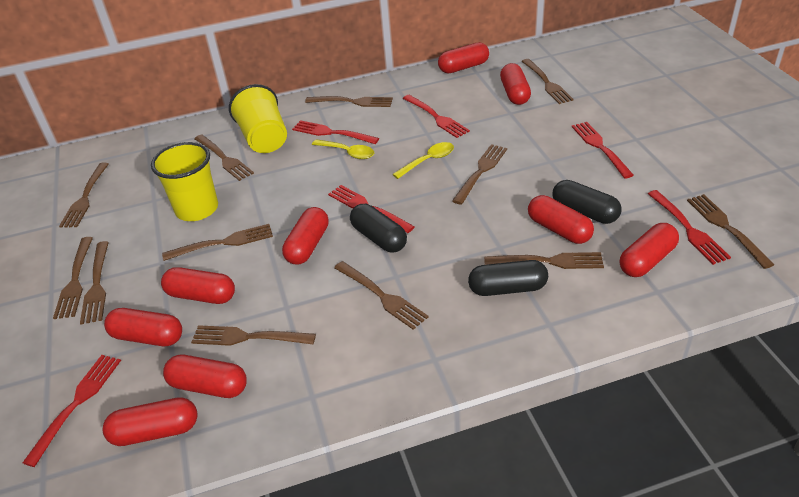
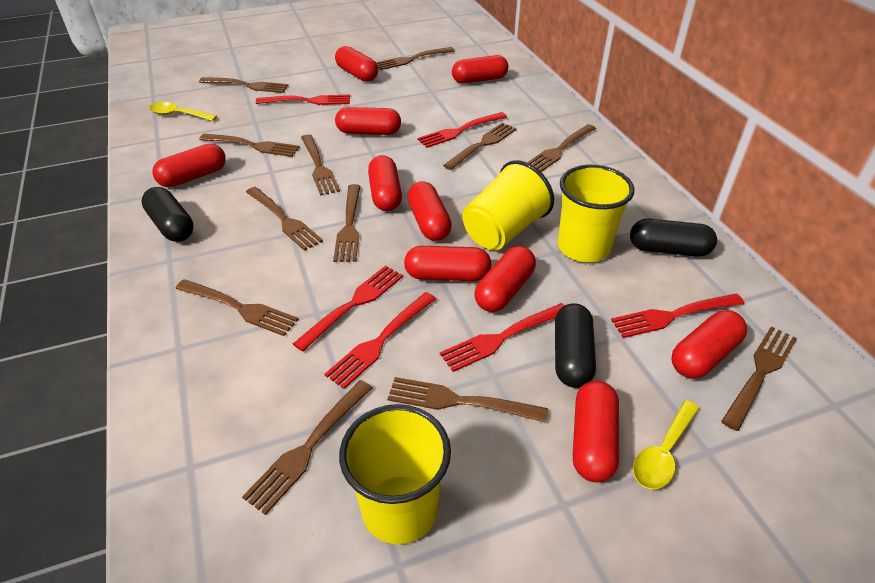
red capsule: [103,397,198,446] [104,308,182,346] [161,267,235,304] [163,355,247,398] [282,207,329,265] [438,42,489,73] [500,63,531,105] [528,195,594,244] [620,223,679,277] = 9 -> [152,144,226,187] [335,46,378,82] [335,107,401,135] [368,155,402,211] [404,246,491,281] [407,181,452,241] [452,55,508,84] [474,246,536,312] [573,380,619,482] [671,310,747,379] = 10
yellow cup: [151,142,218,221] [229,84,287,153] = 2 -> [339,404,451,544] [462,160,554,250] [558,165,634,262] = 3

